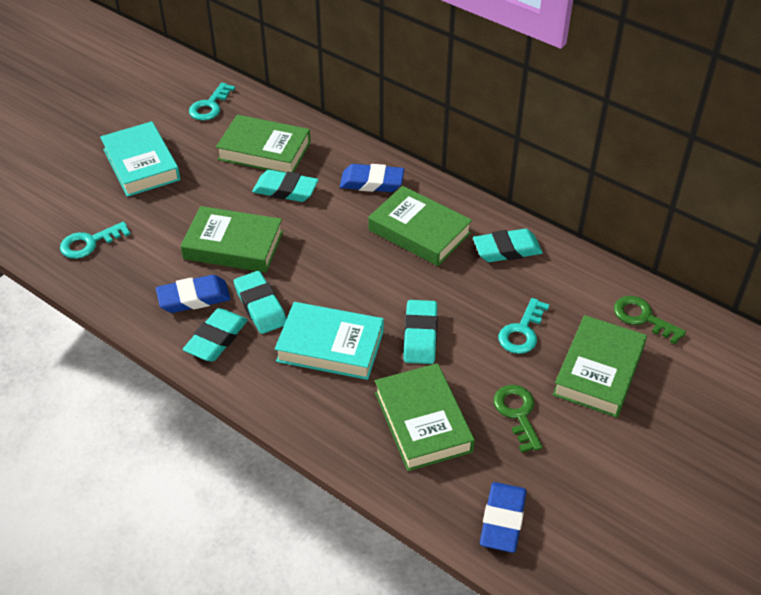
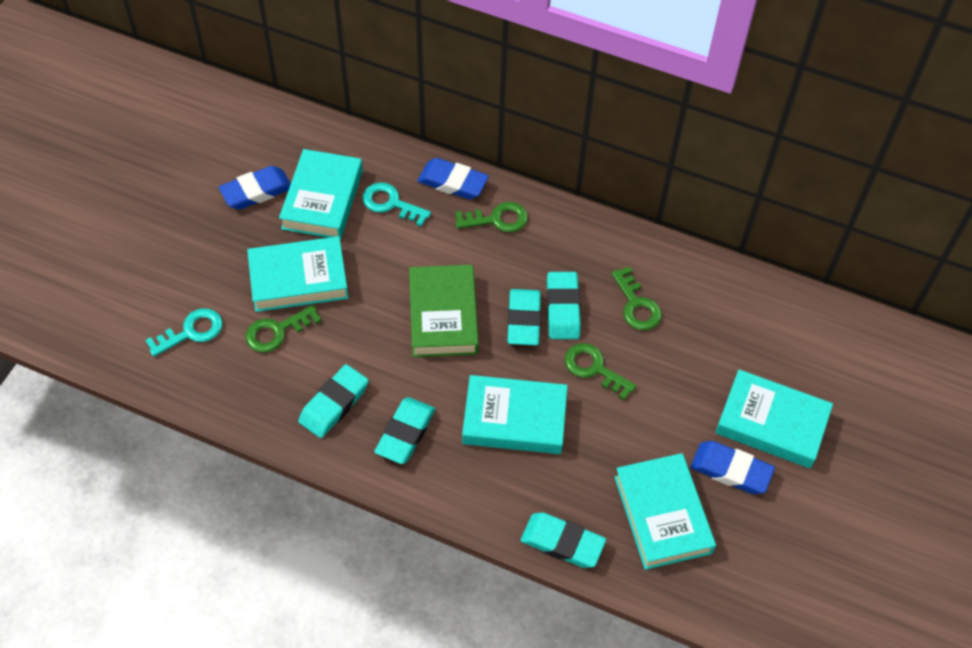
green book: [181,206,283,273] [216,115,311,173] [368,186,472,266] [375,363,475,471] [553,315,647,418] = 5 -> [409,265,479,357] = 1
green key: [493,385,543,453] [614,296,686,345] = 2 -> [246,305,321,353] [455,202,528,232] [565,343,636,400] [611,267,662,330] = 4
turquoise book: [100,121,180,197] [275,302,384,380] = 2 -> [247,236,349,312] [279,149,363,240] [462,375,568,454] [614,453,716,570] [715,370,833,468] = 5
turquoise key: [60,221,131,259] [189,83,235,121] [498,298,549,354] = 3 -> [145,308,222,357] [362,182,431,227] = 2

